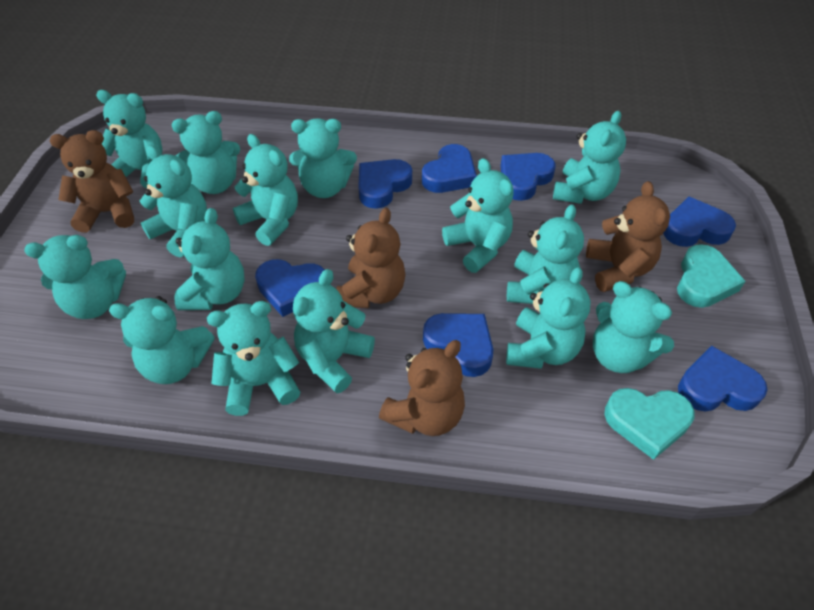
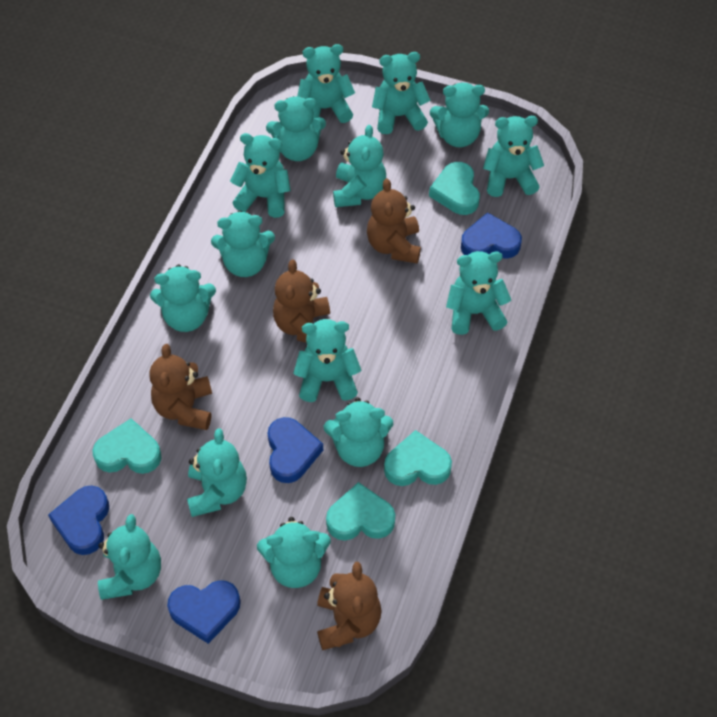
blue heart: [255,259,325,317] [358,159,412,209] [422,144,477,193] [423,313,493,377] [501,153,555,201] [663,197,736,247] [678,346,768,412] = 7 -> [48,485,109,555] [167,580,241,644] [267,417,323,483] [461,212,522,259] = 4
turquoise heart: [604,388,695,460] [677,244,746,308] = 2 -> [93,418,162,474] [326,482,395,541] [384,430,452,486] [429,162,480,215] = 4

